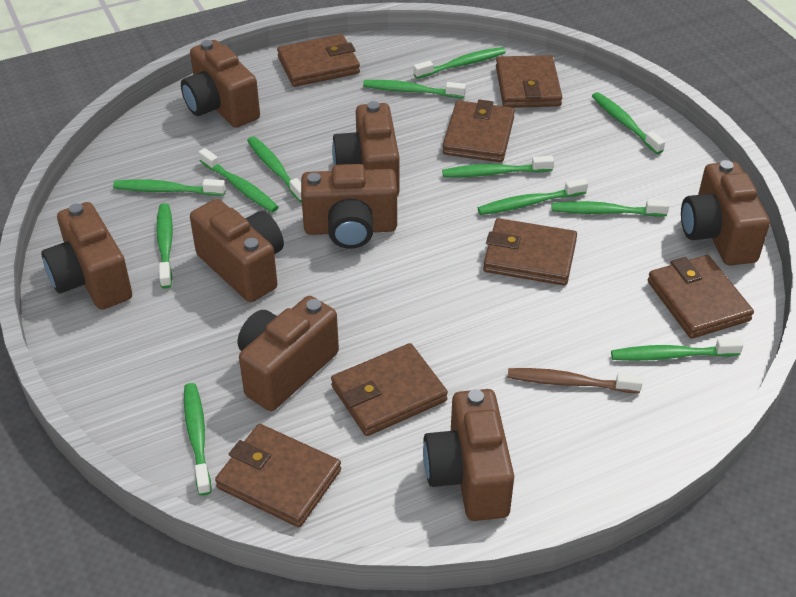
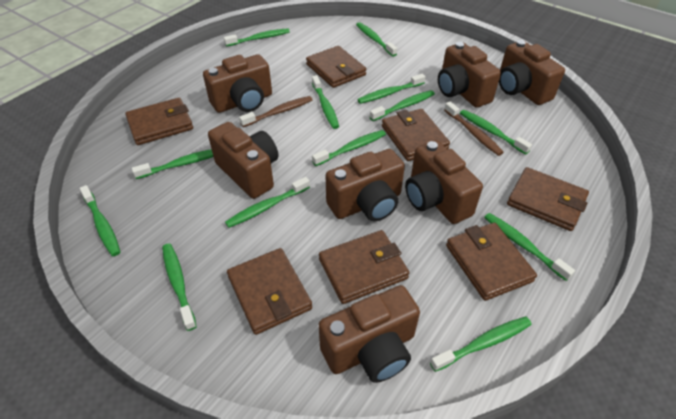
brown camera: [41,202,132,310] [181,40,260,128] [190,199,284,302] [238,296,339,411] [301,164,397,249] [332,101,400,196] [423,389,514,521] [681,160,770,265] = 8 -> [203,54,272,113] [208,122,278,199] [319,285,420,383] [325,149,405,221] [405,140,483,224] [438,42,501,108] [499,40,565,105] = 7
brown toothbrush: [508,368,643,393] = 1 -> [239,96,312,127] [444,101,504,156] = 2
green toothbrush: [113,179,226,196] [156,203,173,289] [184,383,211,496] [199,148,279,212] [247,136,302,202] [363,80,466,98] [413,47,506,79] [442,156,554,177] [478,178,588,215] [552,200,669,217] [592,92,665,154] [611,338,743,361] = 12 -> [80,185,120,256] [132,149,213,179] [162,243,197,331] [224,28,290,47] [225,177,310,228] [312,75,339,129] [312,130,386,166] [356,22,397,57] [357,74,426,104] [370,90,435,121] [430,317,531,372] [460,110,532,155] [484,213,575,281] = 13

